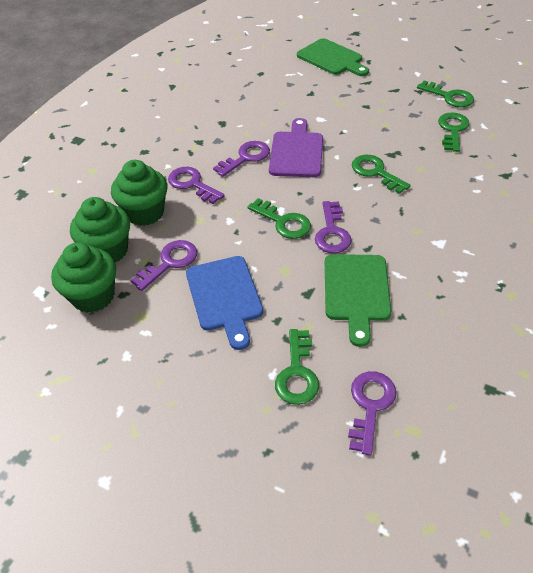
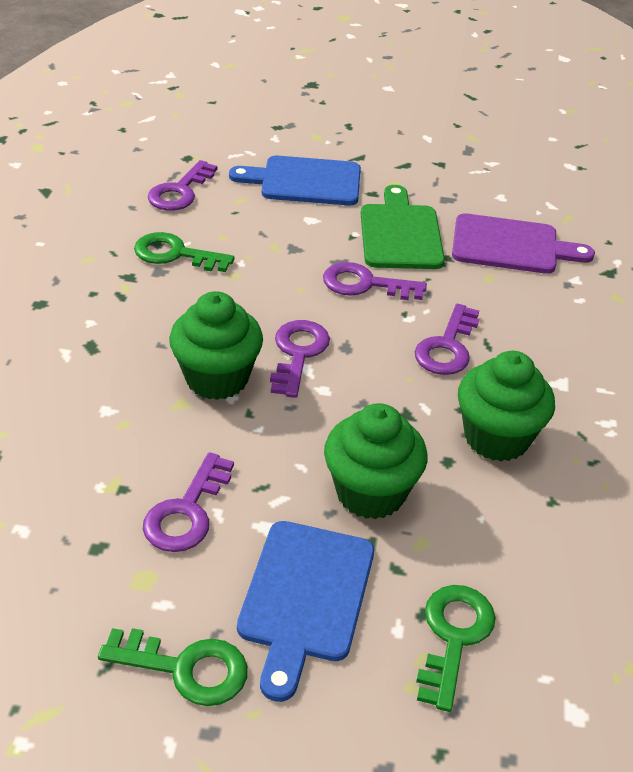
blue cutting board: [186,256,263,350] = 1 -> [229,156,361,205] [237,521,374,702] = 2
green cutting board: [297,38,369,76] [325,254,391,347] = 2 -> [361,185,445,269] = 1
green key: [247,198,311,239] [275,329,319,405] [352,155,411,194] [417,80,474,107] [438,113,469,152] = 5 -> [98,628,248,706] [134,232,234,272] [416,585,496,712] = 3

